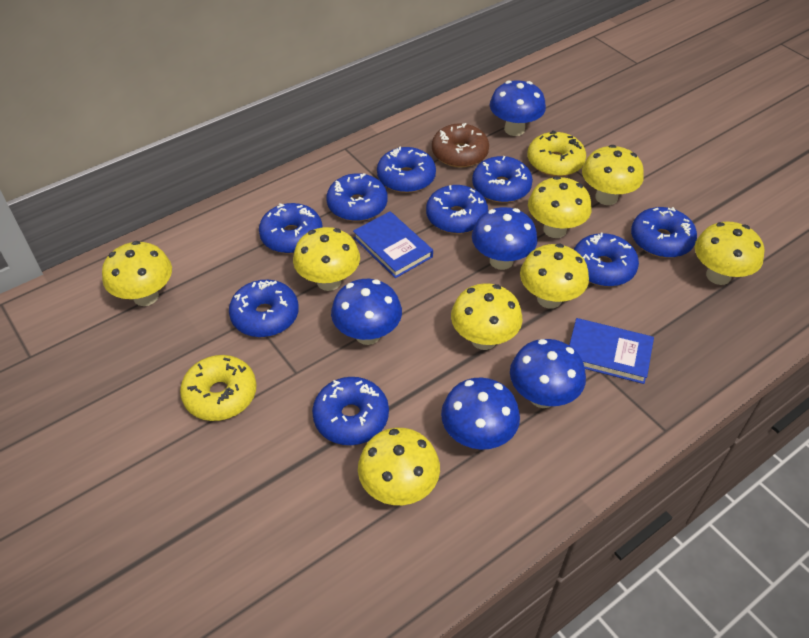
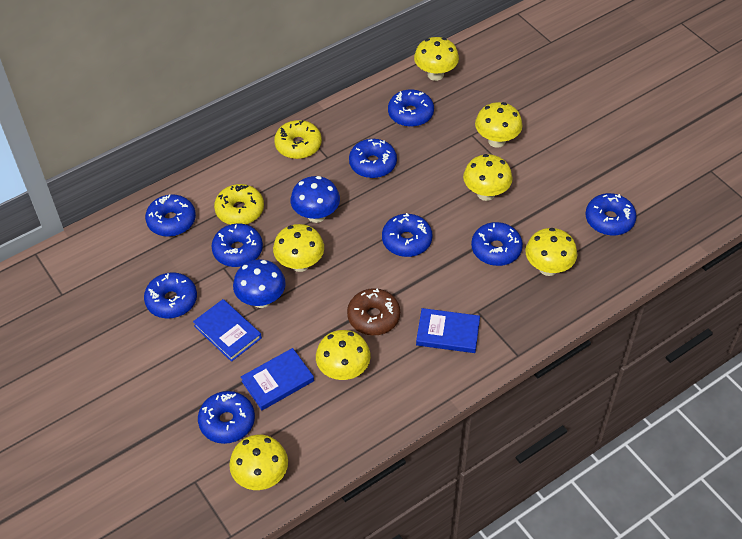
blue book: [353,211,433,278] [569,318,654,384] = 2 -> [193,299,262,362] [241,348,314,410] [416,308,480,353] = 3
blue mushroom: [331,279,402,345] [441,378,520,450] [472,207,538,270] [490,80,546,136] [510,339,586,408] = 5 -> [233,259,286,308] [291,176,340,223] = 2
yellow mushroom: [102,241,172,306] [293,227,360,291] [358,428,440,505] [451,283,522,350] [520,244,589,309] [528,176,592,238] [582,145,644,205] [695,221,764,285] = 8 -> [229,434,288,490] [273,224,324,272] [316,330,371,380] [414,37,459,81] [463,154,512,201] [475,102,523,148] [525,228,577,276] = 7

